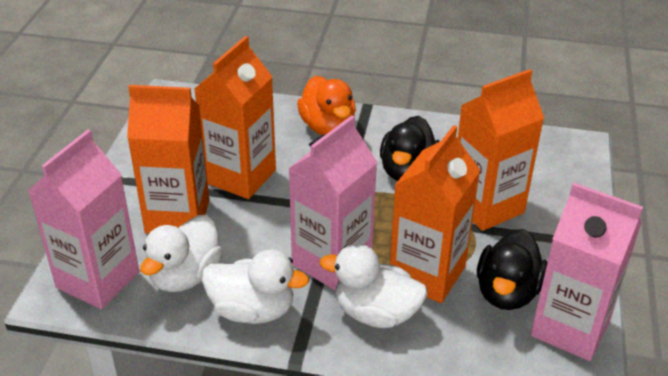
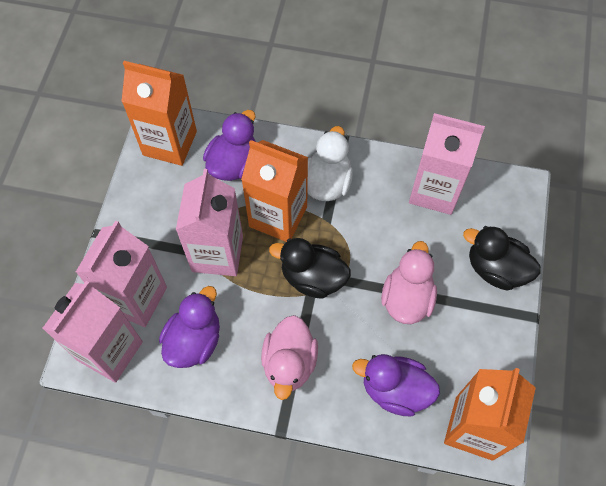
orange carton: [127,85,209,234] [195,36,276,199] [390,125,480,303] [458,69,544,231] = 4 -> [121,61,197,166] [241,140,308,242] [444,368,536,461] = 3
orange duck: [297,76,356,135] = 1 -> none = 0
pink carton: [28,130,139,309] [288,115,377,290] [531,183,643,361] = 3 -> [42,281,143,383] [76,220,167,327] [176,169,243,276] [409,113,485,215] = 4
pink duck: none = 0 -> [261,315,318,400] [381,241,437,324] = 2
purple duck: none = 0 -> [159,286,220,368] [203,110,256,181] [352,354,440,416] = 3
white duck: [140,215,223,292] [202,250,309,324] [320,244,427,328] = 3 -> [307,126,353,201] = 1

